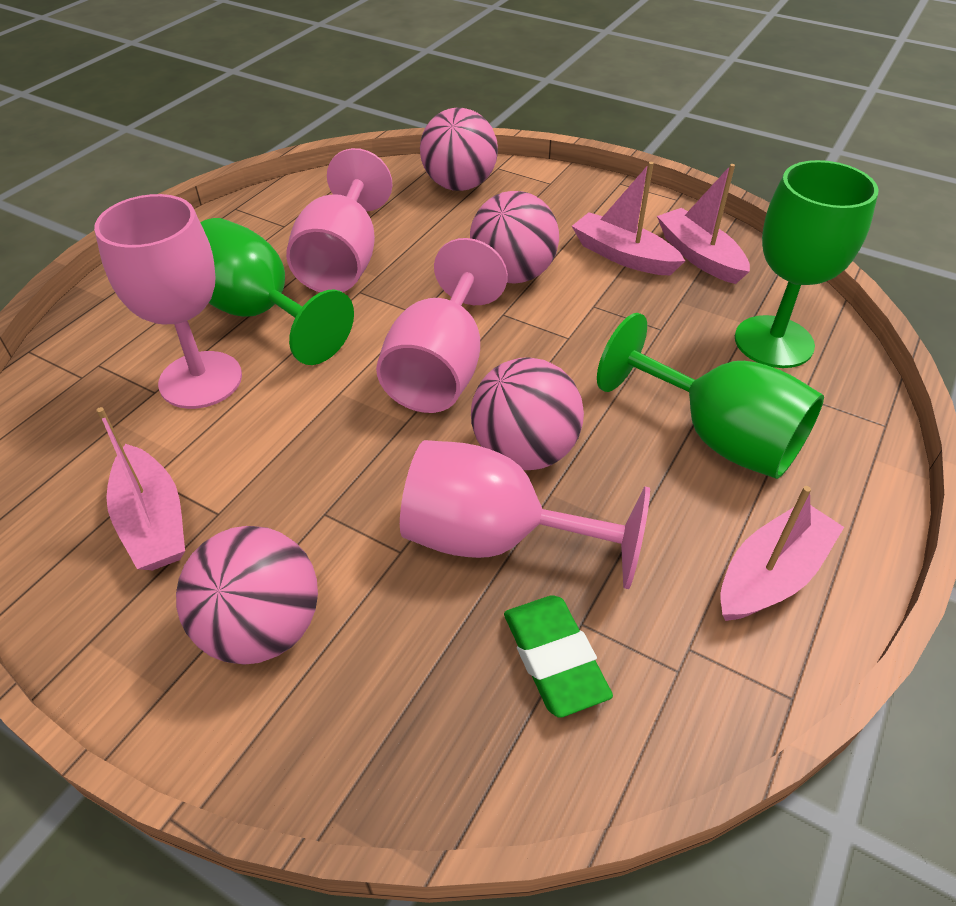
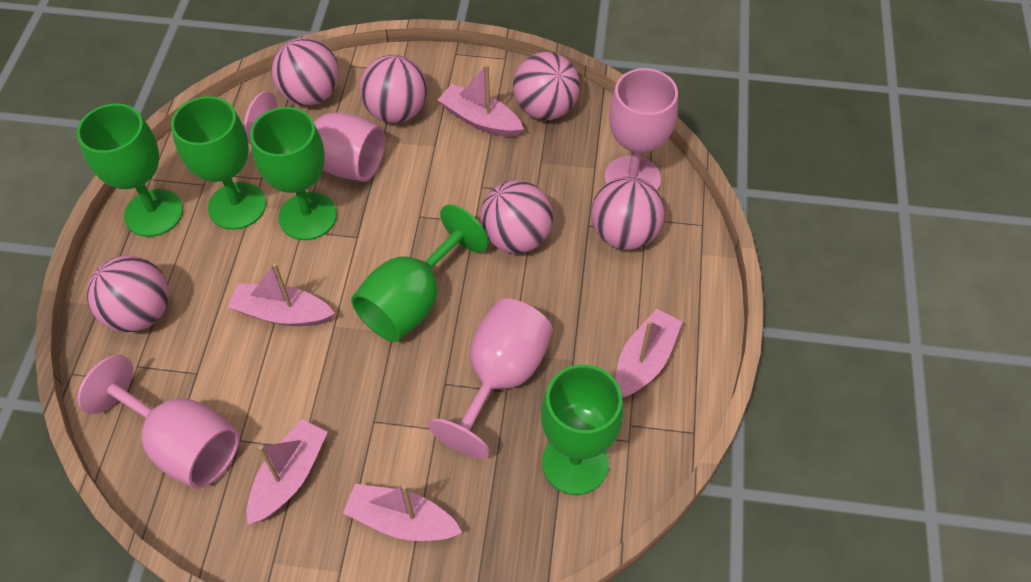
green eraser: [504,595,613,718] = 1 -> none = 0
green goblet: [200,218,354,365] [597,313,824,479] [735,160,879,368] = 3 -> [77,103,183,237] [171,96,266,230] [250,107,337,240] [351,204,489,342] [541,364,623,495] = 5
pink ball: [176,526,318,665] [420,108,498,191] [470,191,559,284] [471,357,584,470] = 4 -> [87,256,169,332] [271,38,339,106] [360,55,427,123] [480,180,553,253] [513,52,580,120] [591,177,665,250] = 6
pink boat: [96,407,185,570] [572,162,685,275] [657,164,750,284] [720,486,844,621] = 4 -> [228,263,335,326] [247,419,328,525] [343,484,462,541] [438,64,524,137] [615,309,682,398] = 5

